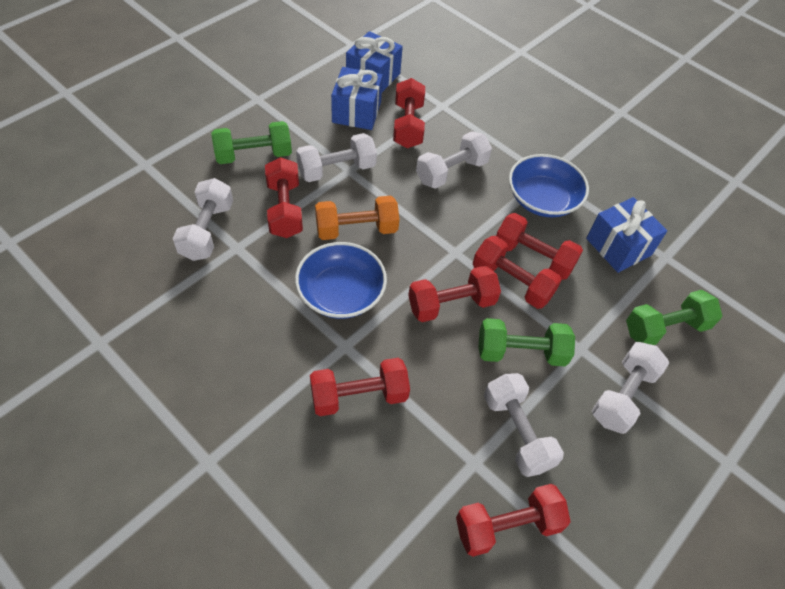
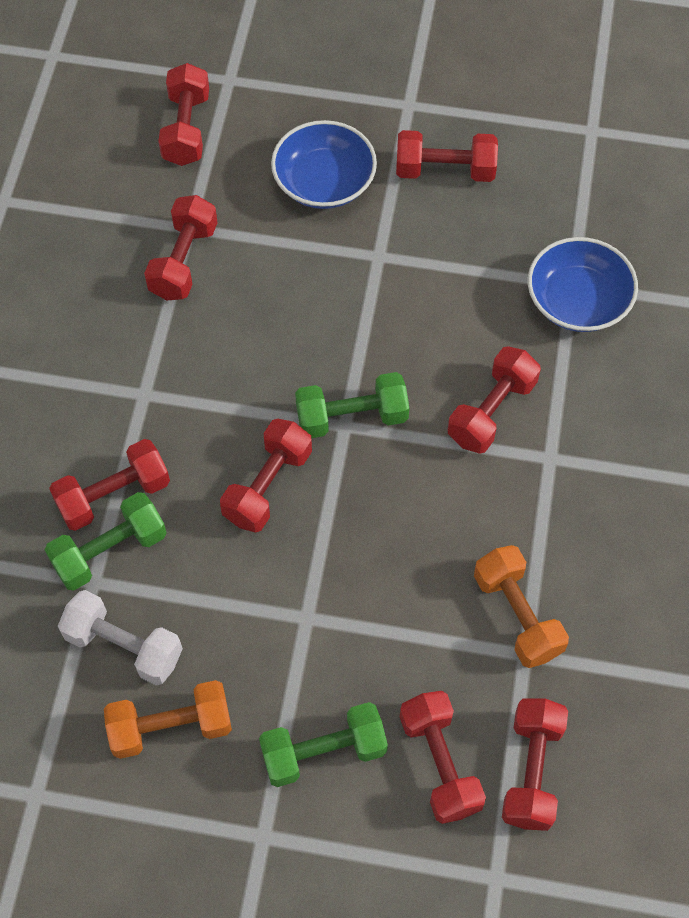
blue gift: [331,67,383,130] [346,31,403,92] [586,197,667,273] = 3 -> none = 0
orange dumbbell: [315,196,400,240] = 1 -> [104,680,232,759] [474,545,569,668] = 2
red dumbbell: [265,157,303,238] [310,358,410,416] [393,78,425,148] [408,266,501,322] [456,484,571,557] [473,236,561,309] [496,213,583,280] = 7 -> [49,439,170,531] [144,195,218,300] [158,63,209,166] [220,419,312,533] [396,130,498,182] [400,691,486,824] [448,346,541,454] [502,699,568,831] = 8
white dumbbell: [173,178,233,261] [296,133,377,182] [416,131,492,189] [484,373,564,477] [592,342,669,434] = 5 -> [58,590,183,685] = 1

